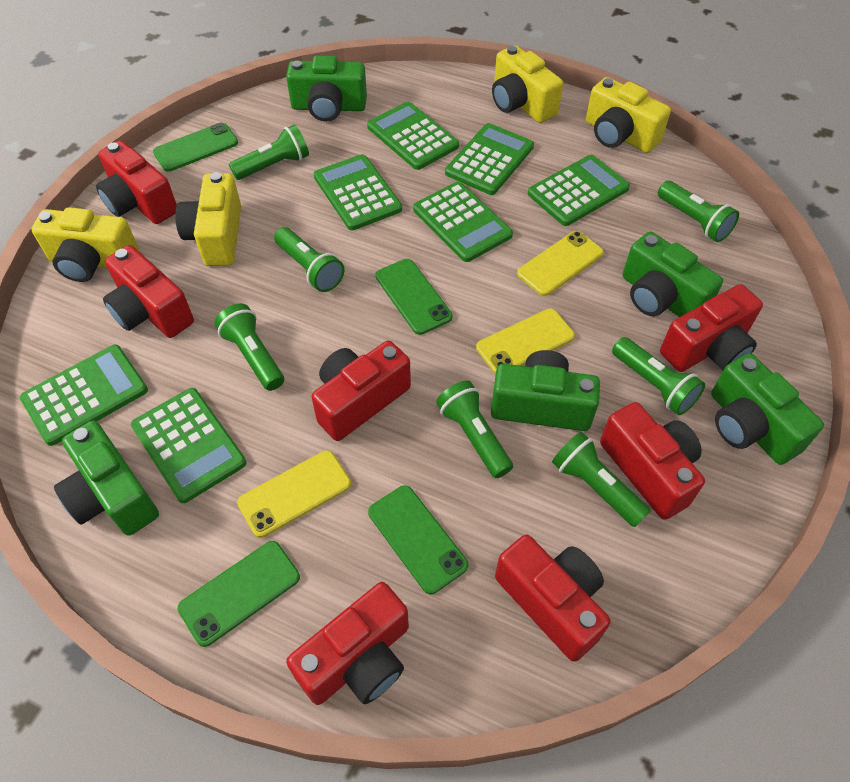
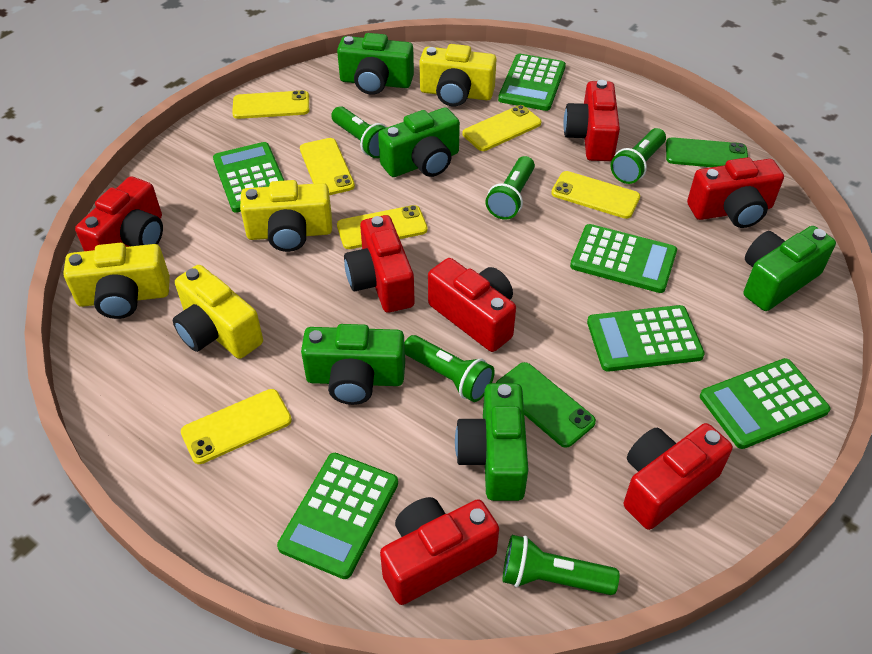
green calculator: [20,344,148,446] [131,388,246,503] [314,154,402,230] [367,102,459,170] [413,182,513,262] [445,123,534,195] [528,155,630,226] = 7 -> [213,142,285,213] [277,453,398,579] [498,54,566,111] [570,224,677,293] [587,305,705,372] [700,358,830,449] = 6
green flashlight: [214,303,284,391] [229,125,309,180] [274,227,345,292] [436,380,513,478] [552,432,651,527] [612,337,705,415] [658,181,739,242] = 7 -> [331,106,387,158] [405,335,495,402] [486,156,535,220] [503,535,619,595] [611,128,666,184] = 5
green phone: [153,123,238,172] [177,541,300,647] [368,485,468,594] [376,259,453,335] = 4 -> [496,362,596,448] [666,137,748,167] = 2
yellow phone: [237,450,351,538] [476,309,575,374] [517,231,604,296] = 3 -> [181,389,292,464] [232,90,309,119] [300,138,355,195] [337,205,428,249] [463,105,541,151] [551,171,640,219] = 6

